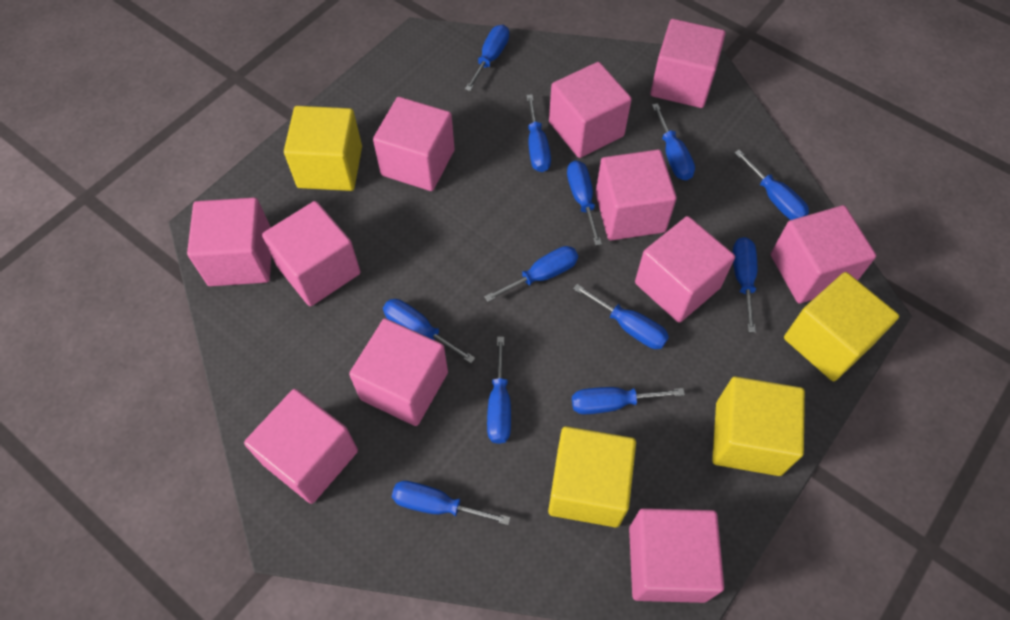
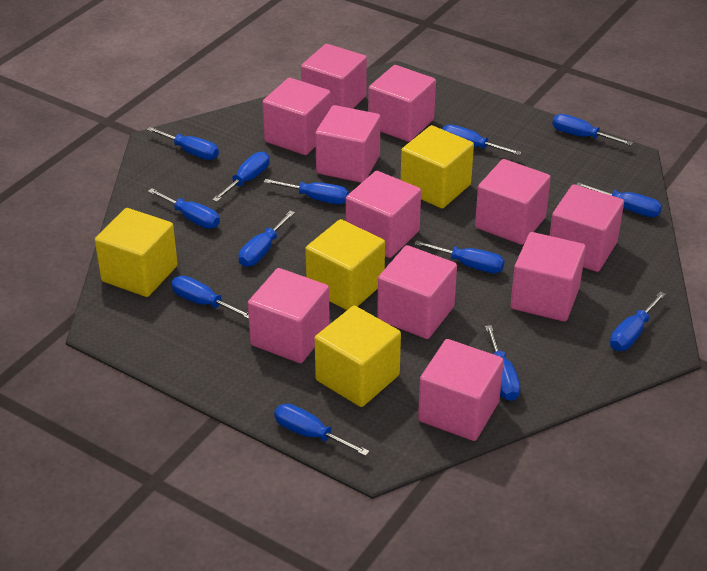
blue screwdriver: [383,299,475,363] [392,481,511,525] [465,25,509,91] [484,246,578,302] [487,337,511,444] [526,94,551,172] [567,160,602,246] [572,387,685,414] [573,284,669,349] [652,103,695,181] [732,237,757,333] [734,150,809,220] = 12 -> [147,127,219,160] [148,188,220,229] [171,276,249,319] [212,152,269,202] [239,211,295,267] [263,179,349,204] [274,404,369,456] [414,240,505,273] [442,125,521,155] [485,325,520,401] [552,114,633,146] [576,182,662,217] [610,291,666,351] = 13

